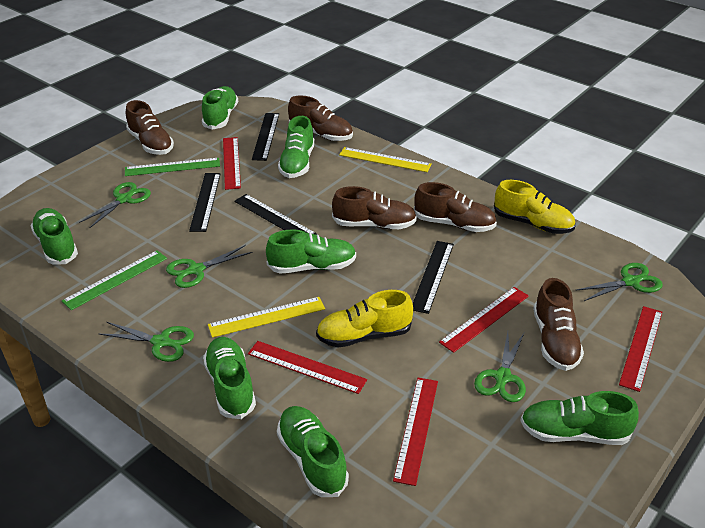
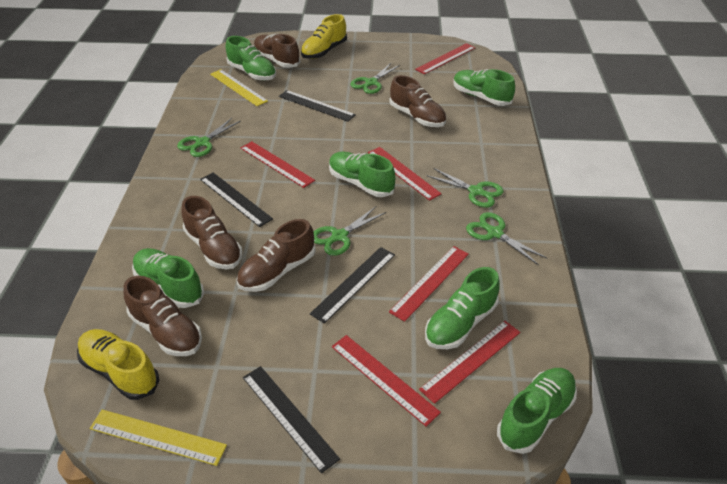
green ruler: [62,250,167,310] [125,158,220,176] = 2 -> none = 0
green shoe: [31,208,78,265] [202,86,238,130] [203,337,256,419] [266,229,356,273] [277,406,349,497] [278,116,315,178] [520,391,639,445] = 7 -> [132,248,204,308] [226,36,276,81] [329,152,395,197] [425,267,500,349] [453,69,515,106] [497,368,577,454] = 6
red ruler: [223,137,241,190] [248,341,367,394] [393,378,438,486] [439,287,529,353] [619,306,662,392] = 5 -> [241,141,315,188] [332,335,441,427] [368,147,442,201] [389,246,469,322] [415,43,476,74] [419,321,520,404] = 6

